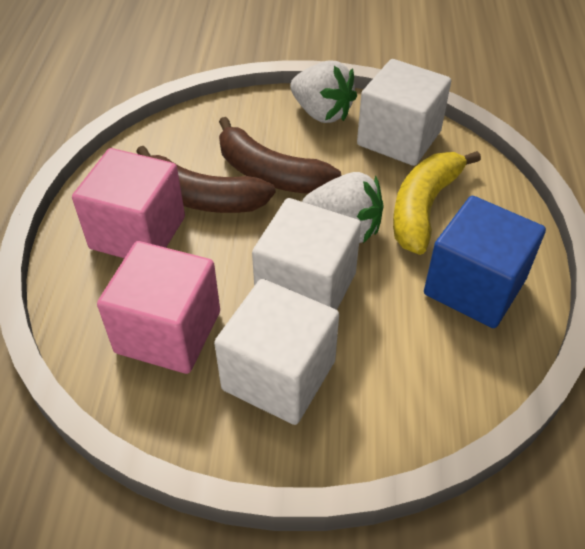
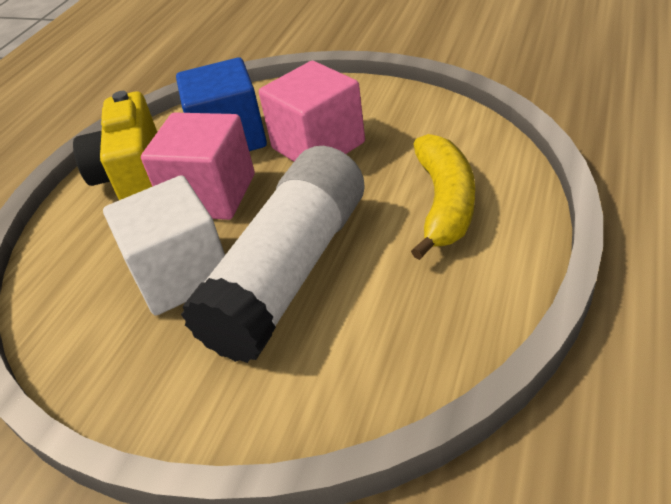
brown banana: [136,146,275,213] [219,117,342,194] = 2 -> none = 0
white cube: [214,279,339,425] [252,198,361,310] [357,59,451,166] = 3 -> [103,175,225,316] = 1
white glue stick: none = 0 -> [181,146,364,363] = 1
white strawberry: [290,60,357,123] [302,172,384,243] = 2 -> none = 0
yellow camera: none = 0 -> [73,91,157,200] = 1

